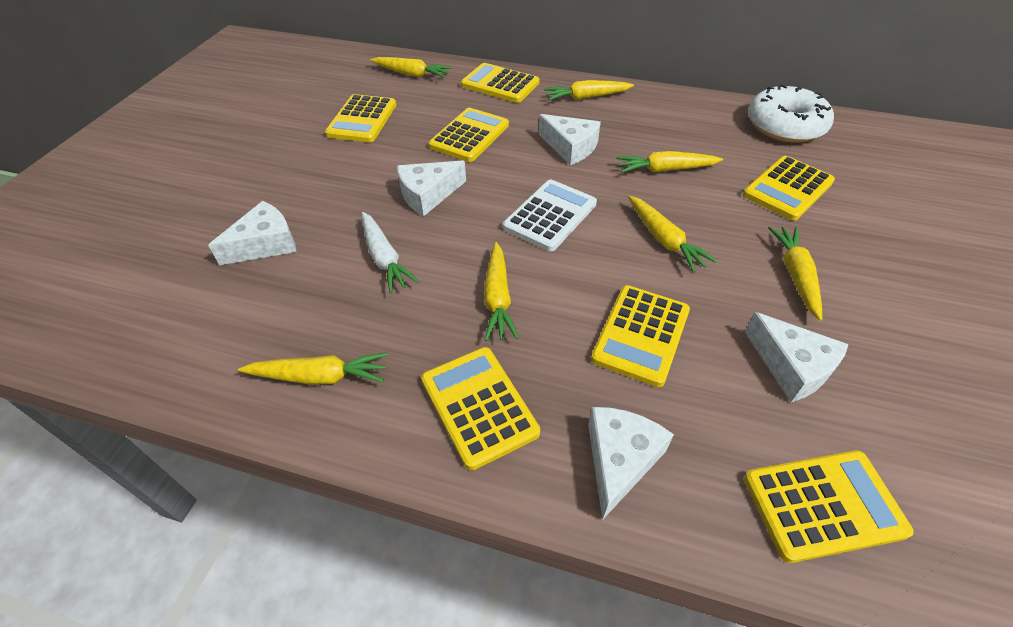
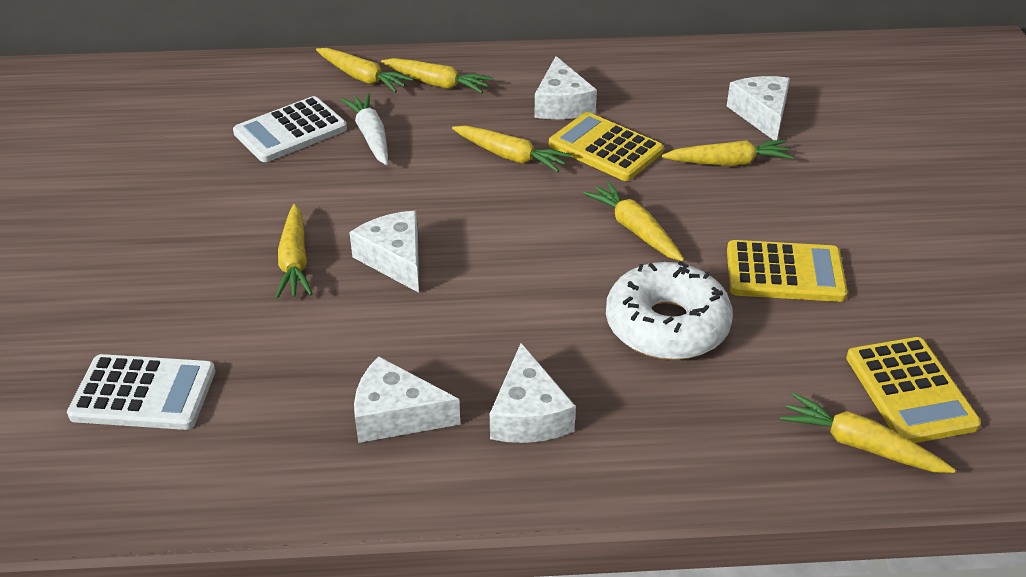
white calculator: [503,180,597,251] = 1 -> [67,354,216,430] [233,96,347,162] = 2
yellow calculator: [325,94,396,142] [421,347,540,470] [429,108,509,162] [461,63,539,103] [591,285,690,387] [743,156,835,221] [744,450,914,563] = 7 -> [549,112,664,181] [727,240,848,302] [846,337,981,443] = 3

